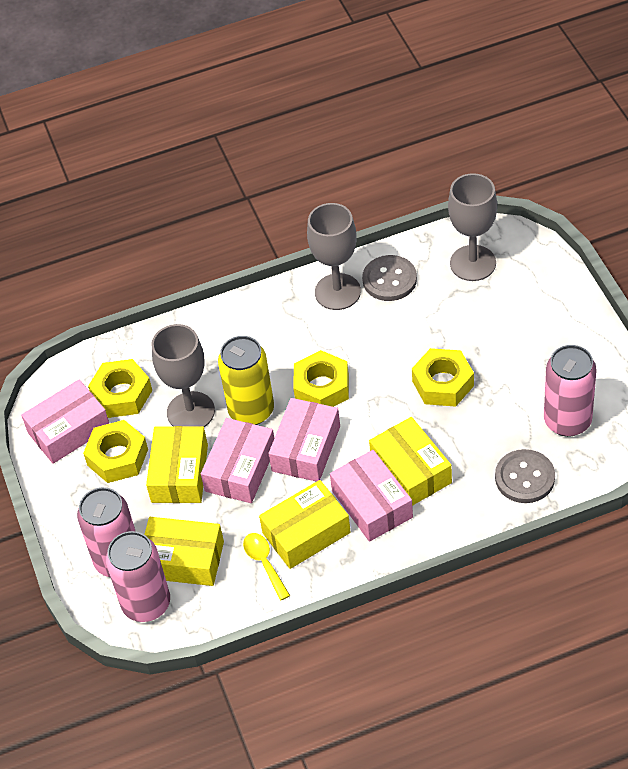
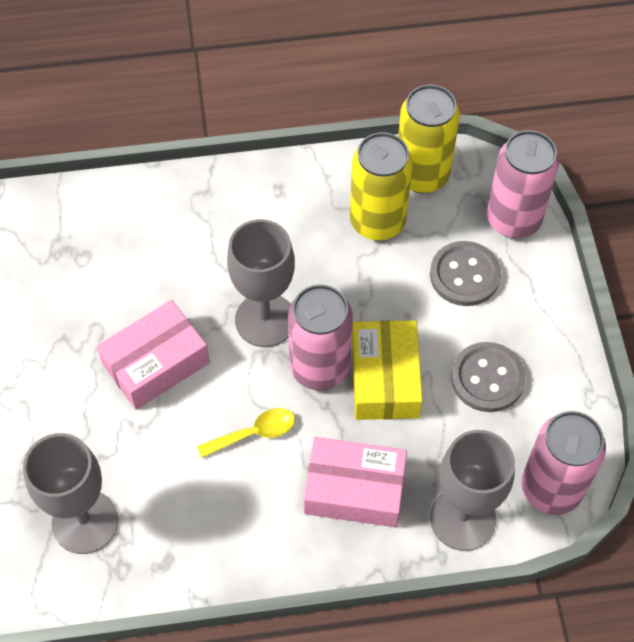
pink box: [21,379,109,464] [201,418,274,503] [268,398,340,482] [330,450,413,542] = 4 -> [97,300,210,410] [304,437,407,527] = 2
yellow box: [144,517,224,586] [146,426,208,503] [259,480,351,569] [369,417,452,506] = 4 -> [352,320,423,420] = 1
yellow can: [218,336,274,425] = 1 -> [350,132,413,240] [398,85,460,193] = 2
yellow nut: [83,420,148,483] [88,359,152,418] [293,350,349,407] [412,348,474,407] = 4 -> none = 0

